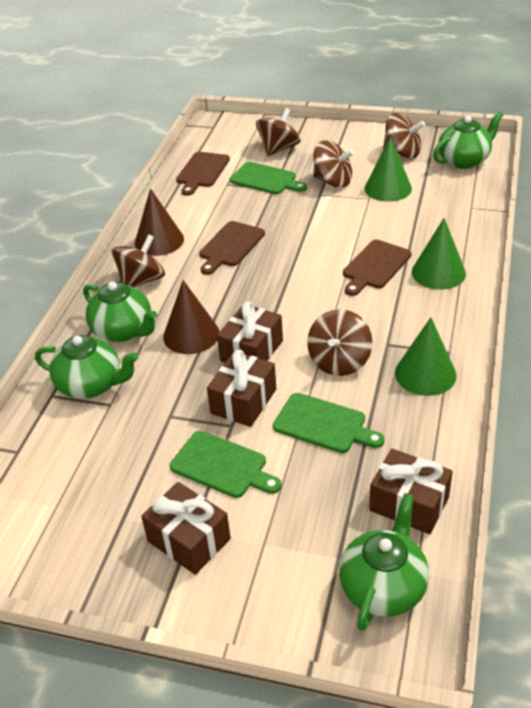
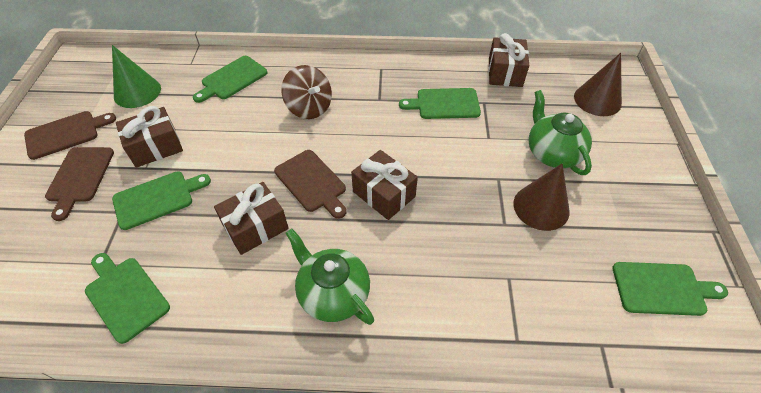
brown spinning top: [111,234,165,288] [256,108,301,156] [307,309,372,376] [313,140,354,188] [383,113,425,158] = 5 -> [281,65,332,119] = 1
green cone: [365,136,412,202] [395,317,456,396] [412,218,466,289] = 3 -> [112,45,161,108] = 1
green cutting board: [170,431,282,498] [229,162,307,194] [273,393,385,453] = 3 -> [85,253,170,344] [112,171,211,230] [193,56,267,103] [399,88,481,119] [612,262,728,316] = 5
green teapot: [35,335,138,399] [83,282,157,342] [339,493,429,631] [433,111,504,169] = 4 -> [286,229,374,325] [529,90,592,175] = 2

